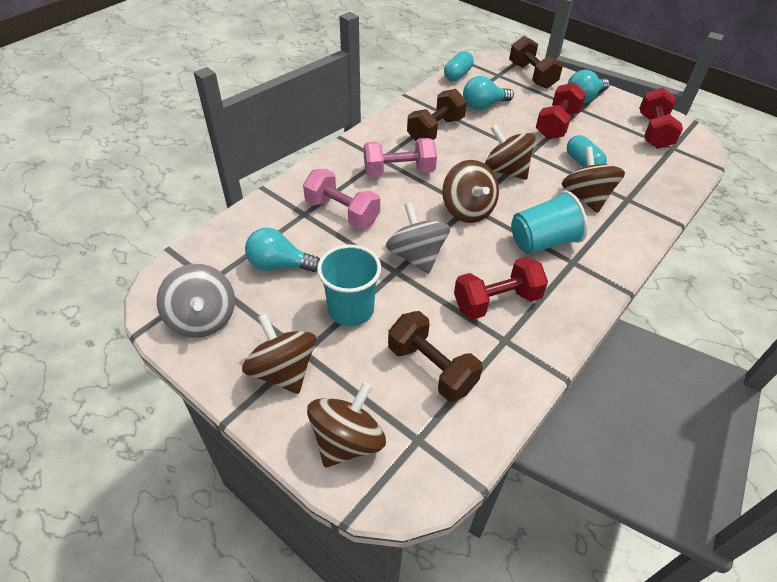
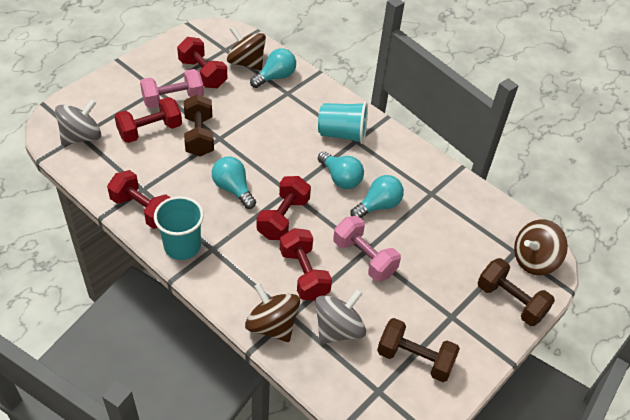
brown spinning top: [242,314,316,394] [307,382,386,468] [442,160,499,223] [485,124,536,180] [562,146,625,213] = 5 -> [227,26,266,70] [245,283,300,342] [514,219,568,275] = 3
red dumbbell: [454,257,548,320] [536,82,586,139] [640,87,683,149] = 3 -> [107,170,171,229] [115,97,182,143] [177,37,227,88] [257,176,311,240] [280,228,332,300] = 5
turquoise capsule: [444,51,474,81] [567,135,607,167] = 2 -> none = 0
turquoise light bulb: [245,228,320,272] [463,76,514,110] [568,70,609,103] = 3 -> [212,156,256,209] [250,48,296,88] [318,151,364,189] [350,175,404,218] = 4

